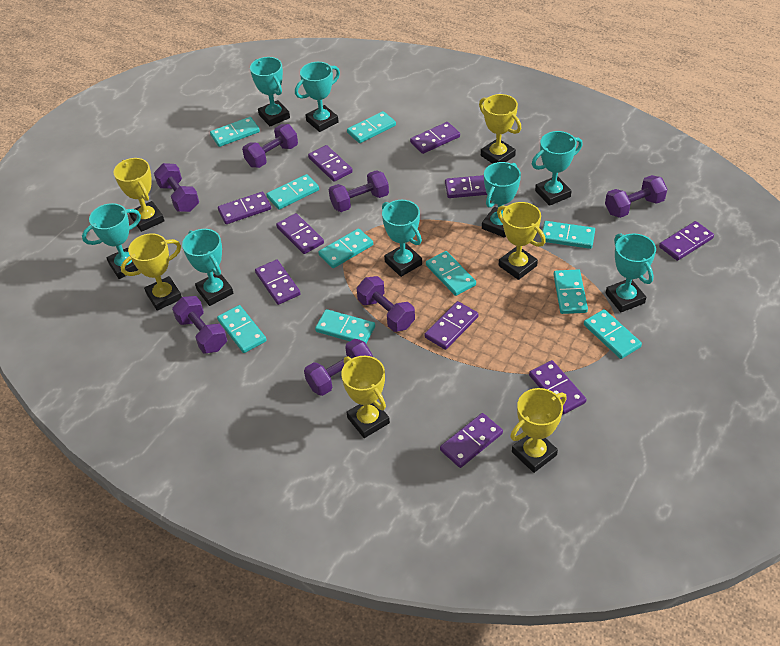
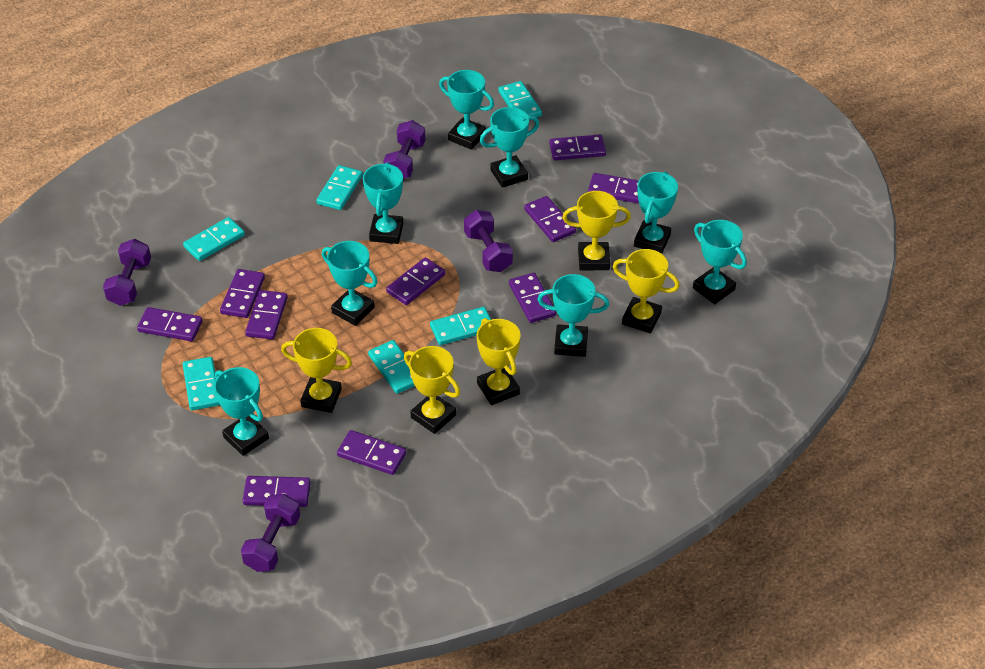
purple dumbbell: [154,163,199,212] [172,296,227,353] [242,124,298,168] [304,339,373,396] [329,170,389,212] [357,276,415,332] [605,175,667,218] = 7 -> [103,239,151,306] [241,494,300,572] [383,120,426,179] [464,210,513,272] = 4
turquoise domino: [210,117,260,147] [217,305,266,353] [266,174,319,210] [315,309,375,344] [318,228,373,268] [347,111,396,143] [426,251,476,296] [542,221,595,249] [553,269,588,314] [584,309,642,359] = 10 -> [183,217,245,261] [183,357,220,410] [316,165,363,210] [368,340,415,394] [430,307,491,345] [498,81,542,117] = 6
yellow trophy: [114,158,165,232] [121,233,182,311] [341,356,390,438] [479,94,521,164] [497,202,546,280] [510,388,567,473] = 6 -> [281,328,352,413] [404,346,460,434] [477,318,521,405] [562,191,631,271] [612,249,680,333] = 5

